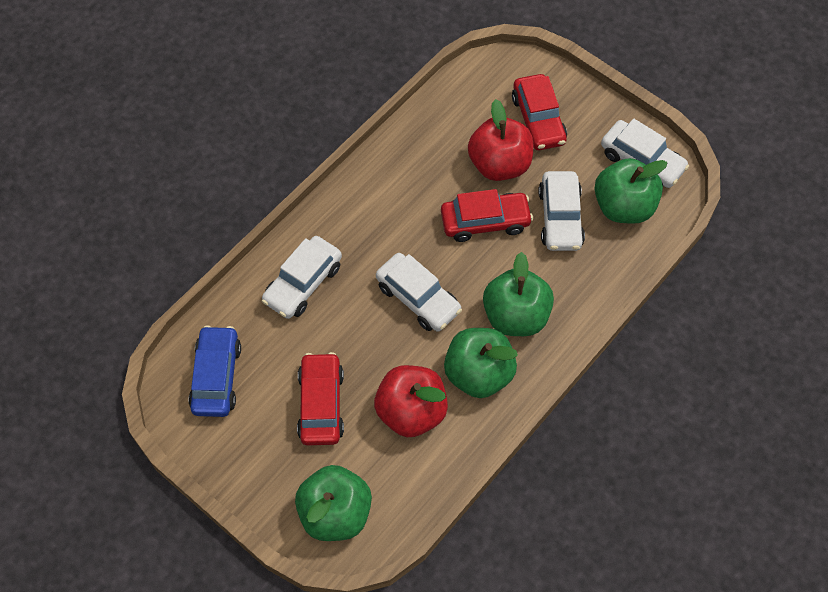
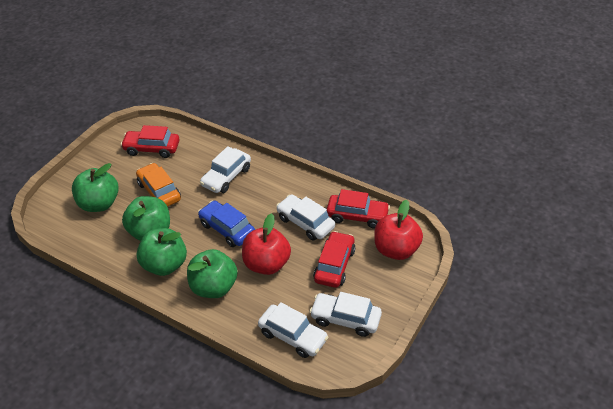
orange car: none = 0 -> [136,163,181,207] = 1

